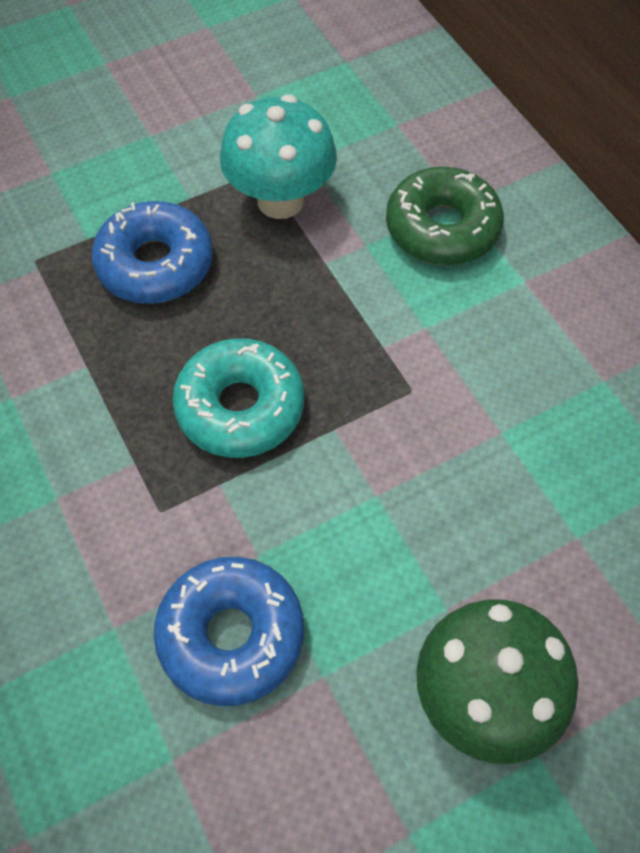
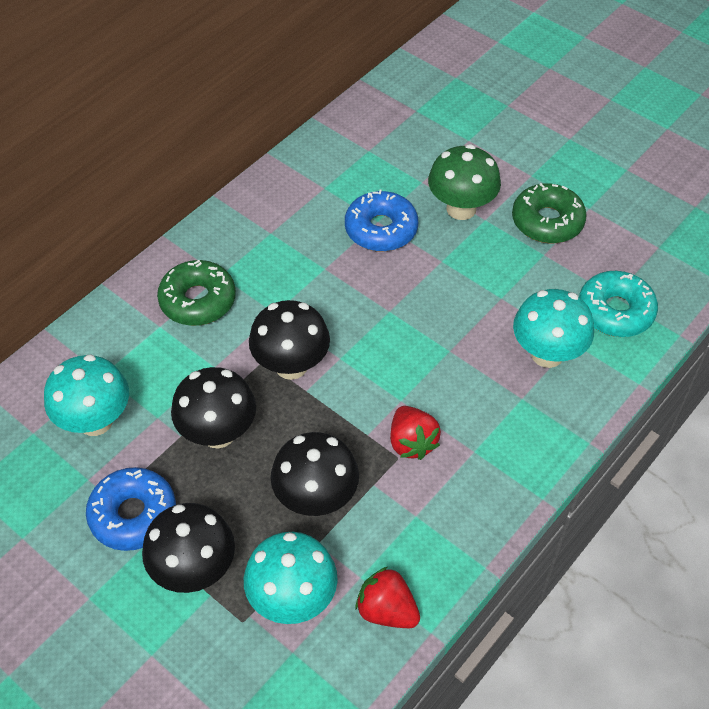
black mushroom: none = 0 -> [142,503,235,593] [171,367,256,449] [249,300,330,380] [271,432,359,516] = 4
green donut: [386,167,504,266] = 1 -> [157,260,236,326] [512,183,587,243] = 2
red strawberry: none = 0 -> [355,567,420,628] [390,406,441,460] = 2
turquoise mushroom: [220,95,337,219] = 1 -> [44,354,129,436] [244,532,338,624] [513,289,594,368] = 3

